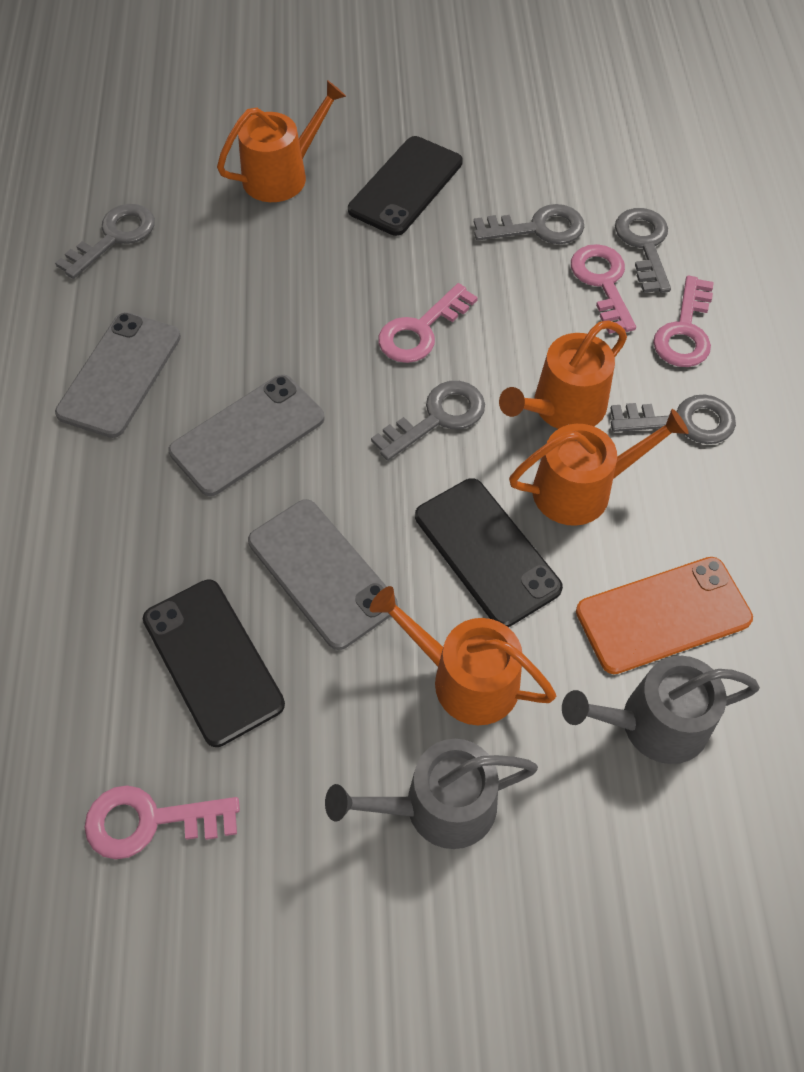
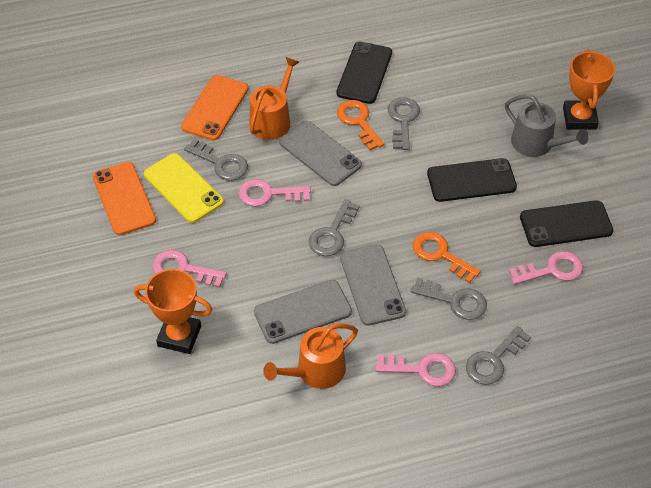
grey watering can: [325,739,538,849] [562,656,760,764] = 2 -> [505,94,589,157] = 1
orange key: none = 0 -> [337,100,384,150] [413,232,481,283] = 2
orange phone: [576,557,753,674] = 1 -> [93,162,156,235] [181,75,248,141] = 2
orange trophy: none = 0 -> [134,269,212,354] [563,50,615,130] = 2
orange watering can: [217,80,346,202] [370,586,556,725] [499,321,627,429] [509,409,689,526] = 4 -> [250,57,299,140] [263,323,358,389] = 2
yellow phone: none = 0 -> [144,153,224,223] = 1

